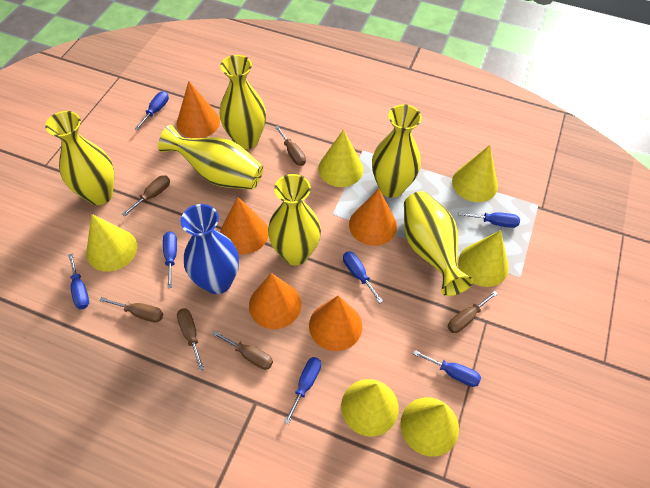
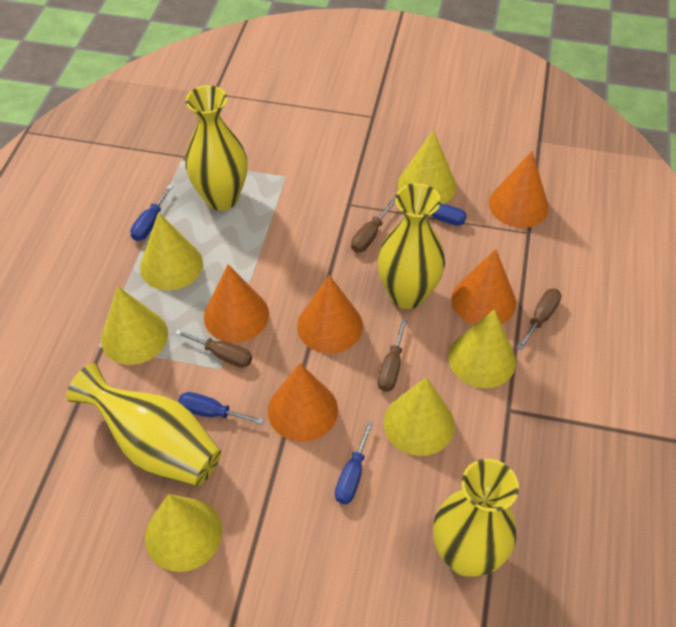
blue screwdriver: [68,253,89,309] [135,91,169,130] [163,231,177,288] [284,357,321,424] [343,251,383,303] [413,350,481,387] [459,212,520,228] = 7 -> [130,185,173,241] [178,392,264,424] [335,421,374,504] [394,195,467,226] = 4
blue vase: [180,204,239,294] = 1 -> none = 0
brown screwdriver: [99,297,163,322] [122,175,170,217] [177,308,204,370] [212,331,273,370] [275,126,306,166] [447,291,498,333] = 6 -> [175,329,252,368] [351,199,395,252] [378,319,407,392] [517,289,561,350] = 4
yellow vase: [45,111,114,205] [158,125,263,190] [219,55,266,149] [268,174,321,265] [372,104,422,198] [404,191,473,296] = 6 -> [66,363,221,486] [185,85,247,211] [378,183,445,309] [433,459,519,577] = 4

